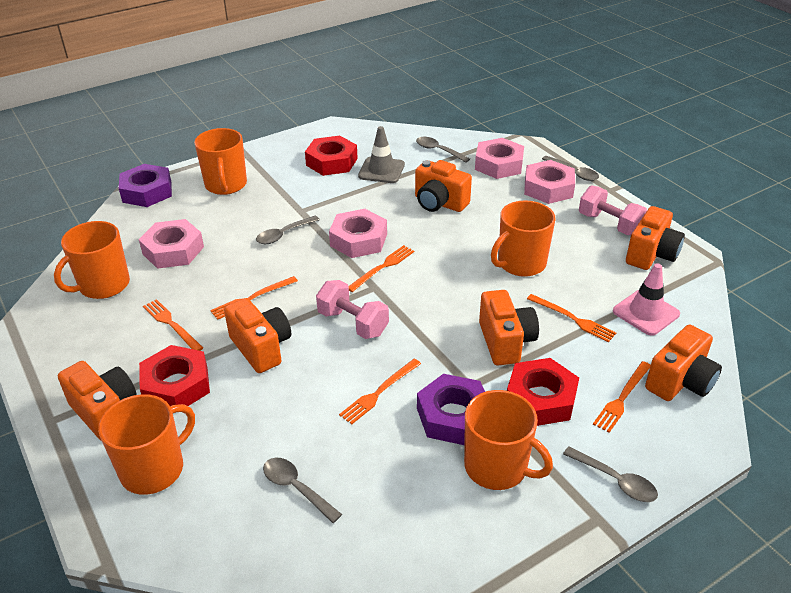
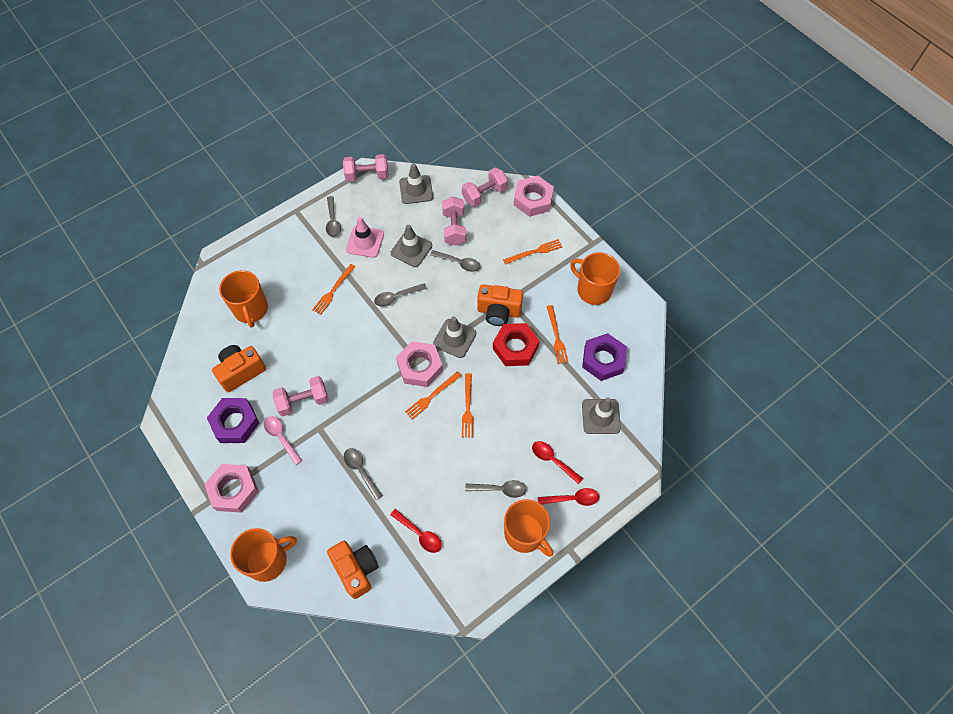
grey traffic cone: [358,126,405,183] = 1 -> [391,225,432,267] [399,163,433,204] [433,317,477,358] [582,398,621,434] = 4
orange camera: [58,361,137,440] [224,298,291,373] [415,160,472,212] [479,290,539,365] [626,206,685,270] [645,324,722,401] = 6 -> [212,345,266,392] [327,541,379,599] [477,284,523,326] = 3
orange fork: [143,299,203,351] [210,276,298,320] [339,359,421,424] [348,245,414,292] [527,294,616,343] [593,361,651,433] = 6 -> [312,264,355,315] [405,371,461,420] [462,373,474,437] [503,239,562,265] [547,305,568,364] = 5
orange mug: [54,221,130,299] [98,394,195,495] [194,128,247,195] [464,390,553,490] [491,200,555,277] = 5 -> [219,270,268,328] [230,528,297,582] [504,499,553,557] [570,252,620,305] = 4
pink dumbbell: [316,280,389,339] [579,185,647,235] = 2 -> [272,376,329,416] [343,154,388,182] [442,197,466,246] [462,167,508,207] = 4
pink nut: [139,219,204,269] [329,209,387,258] [475,138,524,179] [524,160,575,204] = 4 -> [204,464,259,513] [396,341,443,387] [514,176,554,217] = 3
pink spoon: none = 0 -> [264,416,302,465] = 1
red nut: [139,345,210,406] [305,136,358,176] [507,358,579,426] = 3 -> [493,323,540,366] = 1
red spoon: none = 0 -> [390,509,442,553] [532,441,583,484] [538,488,599,506] = 3

